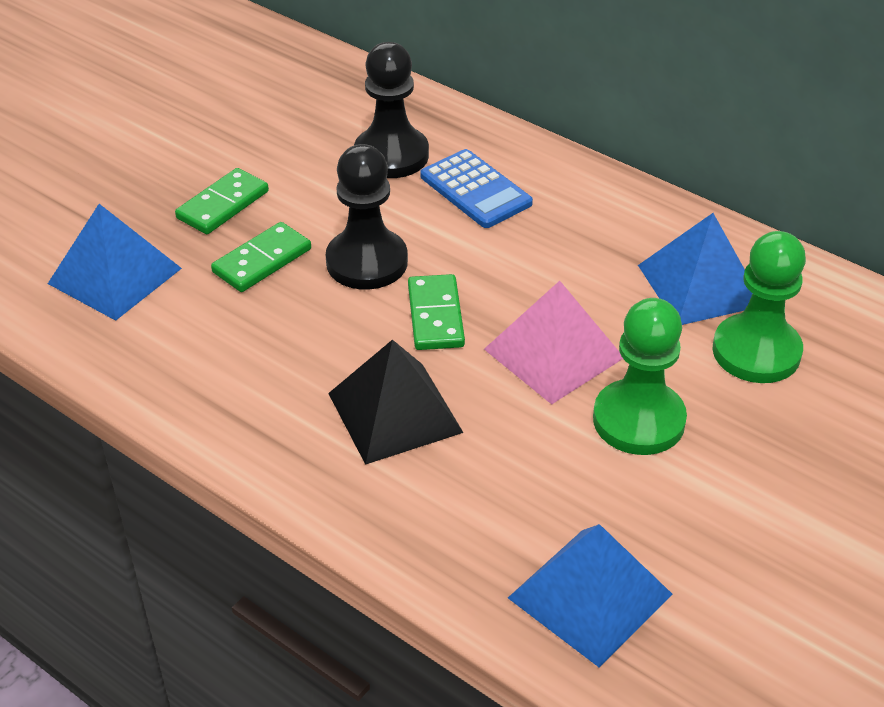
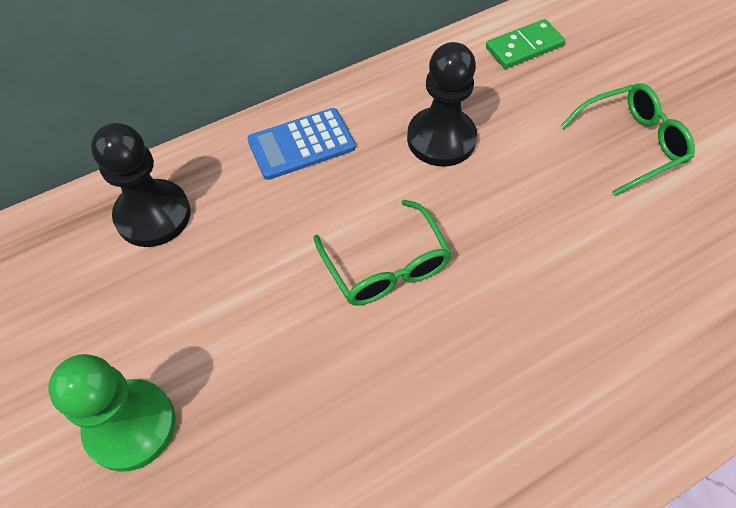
black pyramid: [328,340,464,465] = 1 -> none = 0
blue pyramid: [48,204,182,321] [508,524,673,668] [638,213,752,325] = 3 -> none = 0
green domino: [175,168,269,234] [211,222,311,292] [408,274,465,350] = 3 -> [486,19,565,69] = 1
green glasses: none = 0 -> [313,199,452,305] [561,83,695,196] = 2
green pawn: [593,298,687,455] [713,231,806,383] = 2 -> [48,354,176,472] = 1
pink pyramid: [484,281,623,404] = 1 -> none = 0

